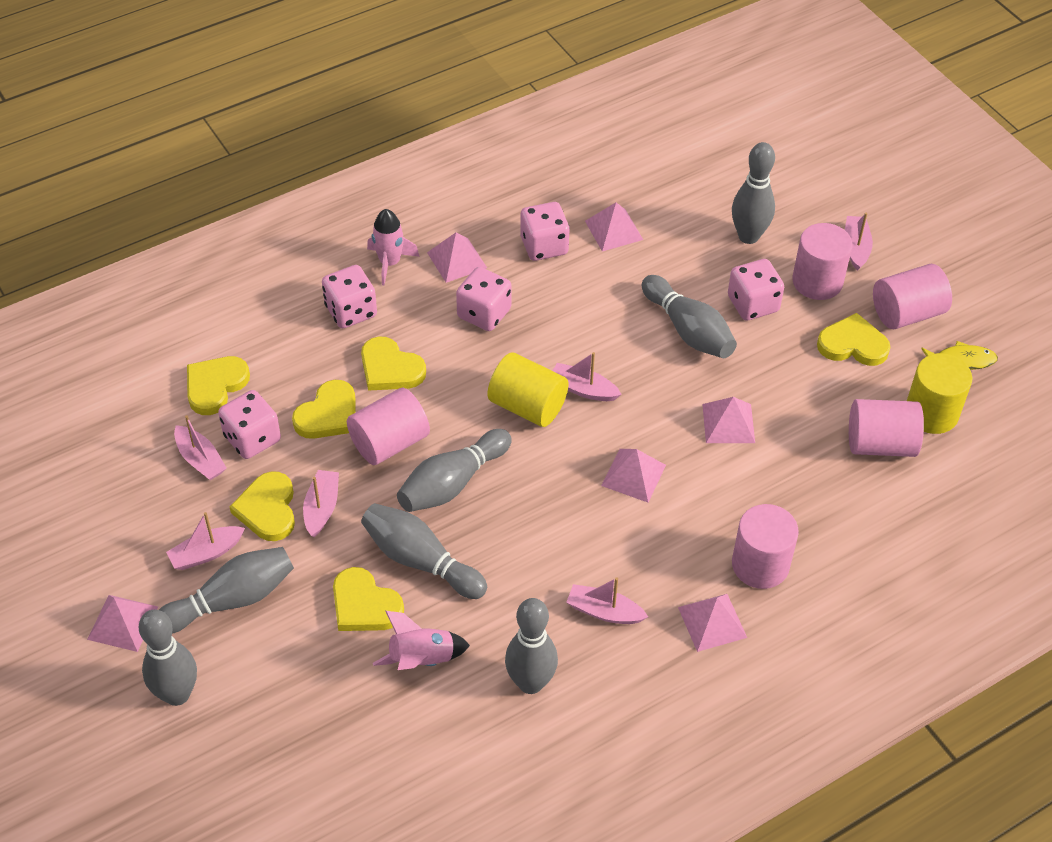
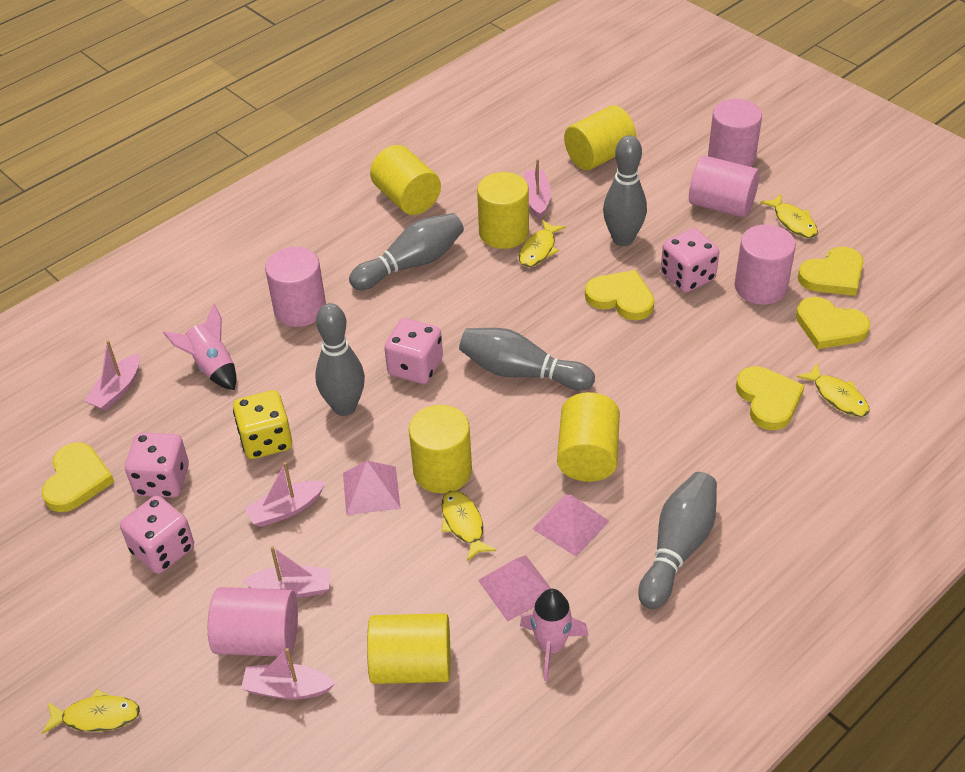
grey bowling pin: [139,610,197,706] [159,547,294,634] [361,503,487,599] [397,429,512,512] [505,598,558,694] [642,275,737,358] [732,142,775,244] = 7 -> [315,303,365,416] [349,213,464,290] [459,328,595,390] [603,135,647,246] [638,472,717,609] = 5
pink boat: [166,512,245,570] [174,415,227,480] [303,470,339,537] [553,352,622,401] [566,578,648,624] [845,213,873,271] = 6 -> [84,340,140,411] [241,648,336,699] [242,546,331,598] [245,462,326,527] [524,159,551,219] = 5
pink dice: [218,390,281,459] [322,265,377,328] [456,267,512,331] [520,202,570,261] [728,259,784,321] = 5 -> [120,496,194,574] [125,433,189,498] [384,318,443,384] [661,228,719,293] = 4
pink pyramid: [87,595,158,652] [427,232,487,283] [585,202,643,251] [601,449,666,502] [678,594,747,652] [702,397,755,443] = 6 -> [343,461,401,515] [478,555,551,621] [532,494,609,557] = 3
yellow cylinder: [487,352,569,427] [907,353,972,434] = 2 -> [367,613,450,684] [370,145,441,215] [409,405,472,493] [477,172,529,249] [557,392,620,482] [564,105,636,170] = 6
yellow dice: none = 0 -> [233,390,292,459] = 1
yellow fish: [921,341,998,370] = 1 -> [42,689,140,734] [441,490,496,561] [519,220,566,267] [760,194,818,238] [797,363,870,417] = 5
yellow heart: [187,356,250,415] [230,471,295,541] [292,380,356,439] [333,567,404,631] [361,337,426,391] [817,313,891,366] = 6 -> [42,442,114,512] [585,270,654,320] [736,366,805,430] [796,297,870,349] [798,247,864,296] = 5

